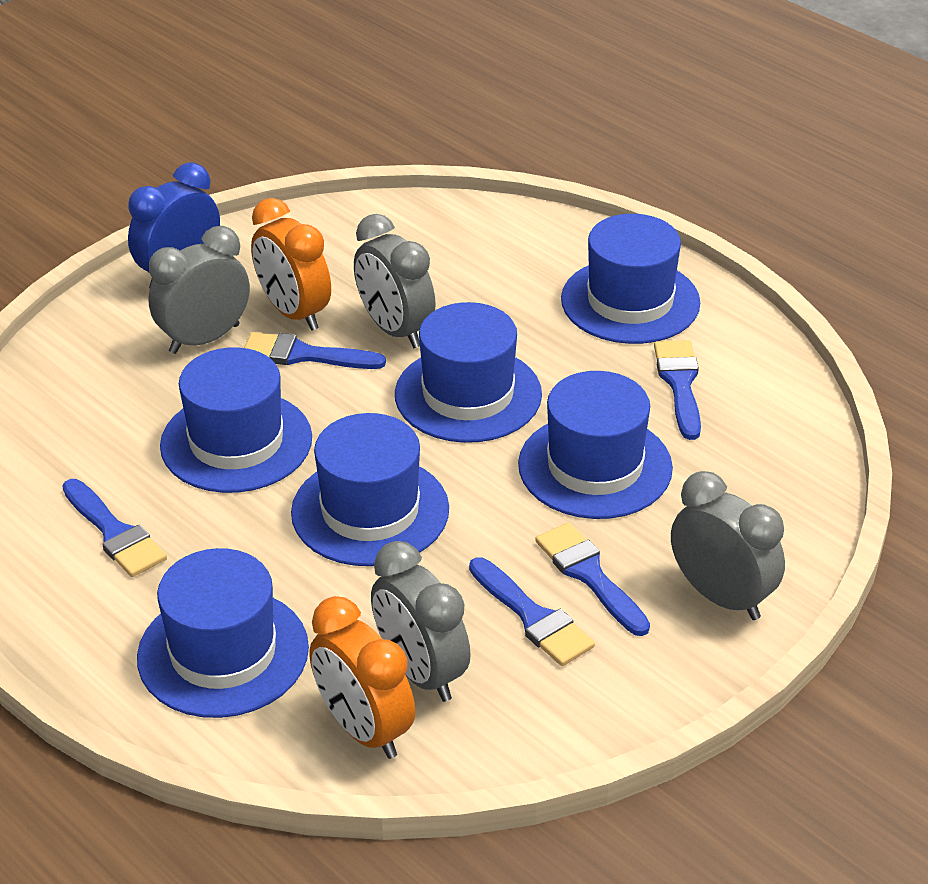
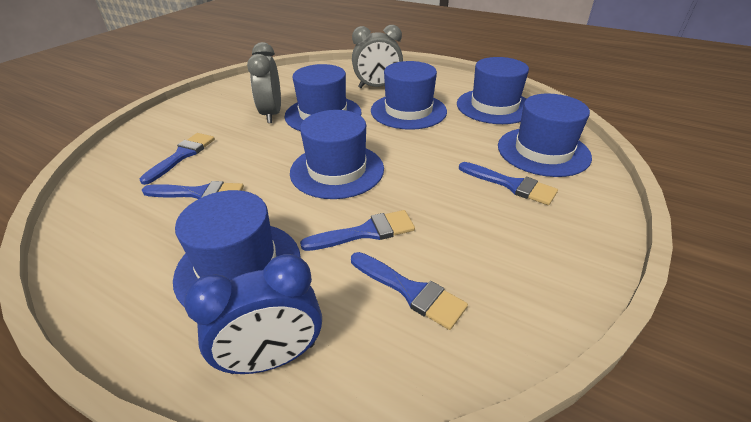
grey clock: [148,226,250,354] [354,214,436,348] [371,541,471,702] [671,471,785,620] = 4 -> [247,42,281,123] [352,25,403,88] = 2
orange clock: [251,198,331,331] [309,596,415,759] = 2 -> none = 0

